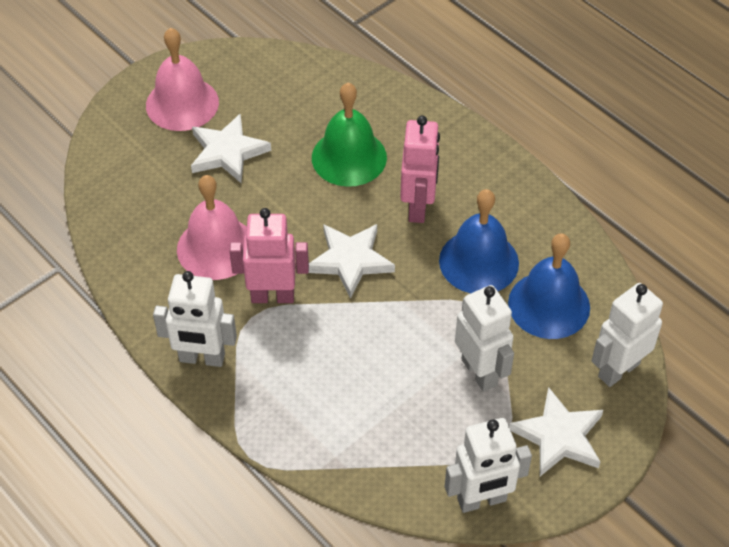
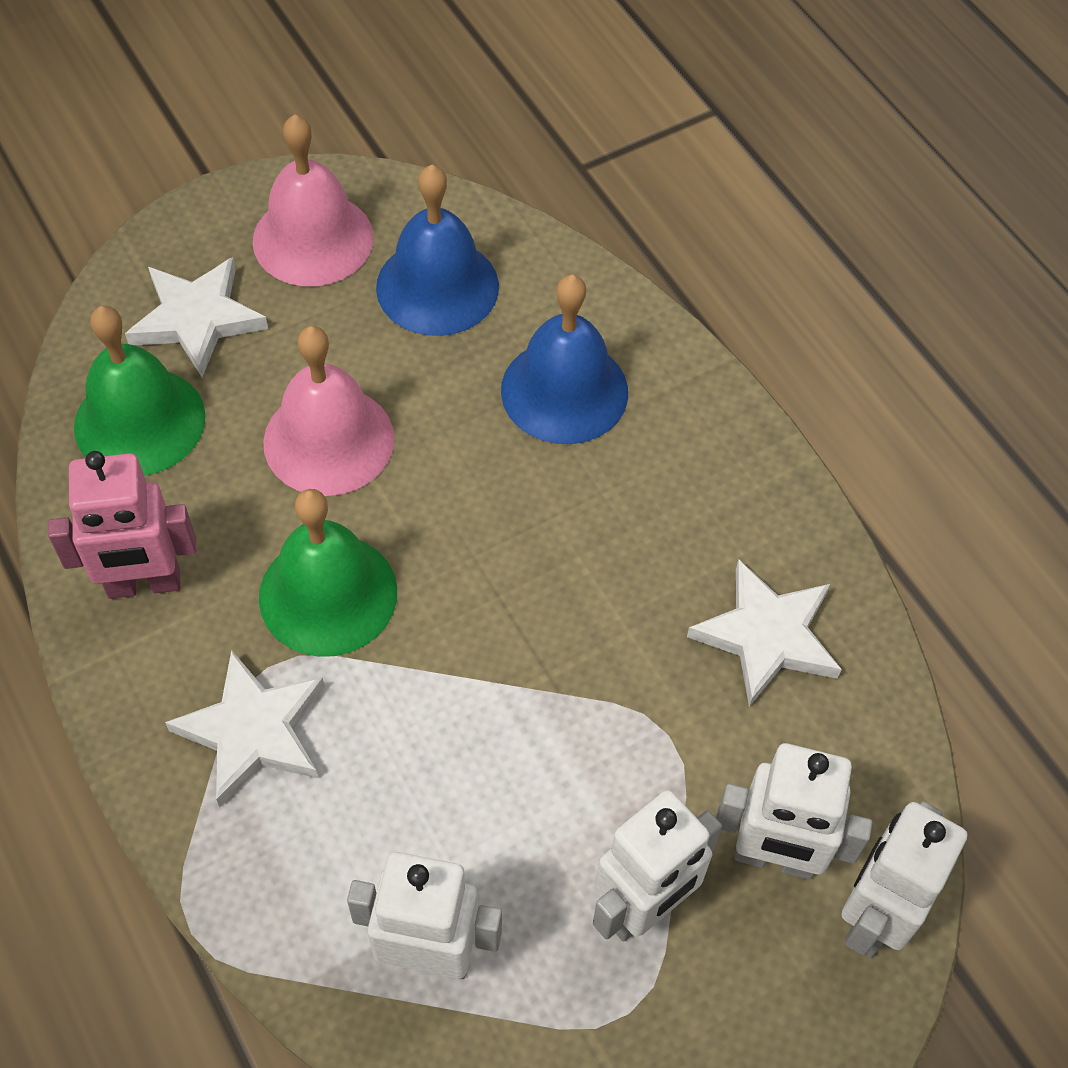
green bell: [312,83,387,187] = 1 -> [74,306,206,475] [259,489,397,657] = 2
pink robot: [229,208,309,303] [400,116,440,223] = 2 -> [48,451,197,599] = 1

